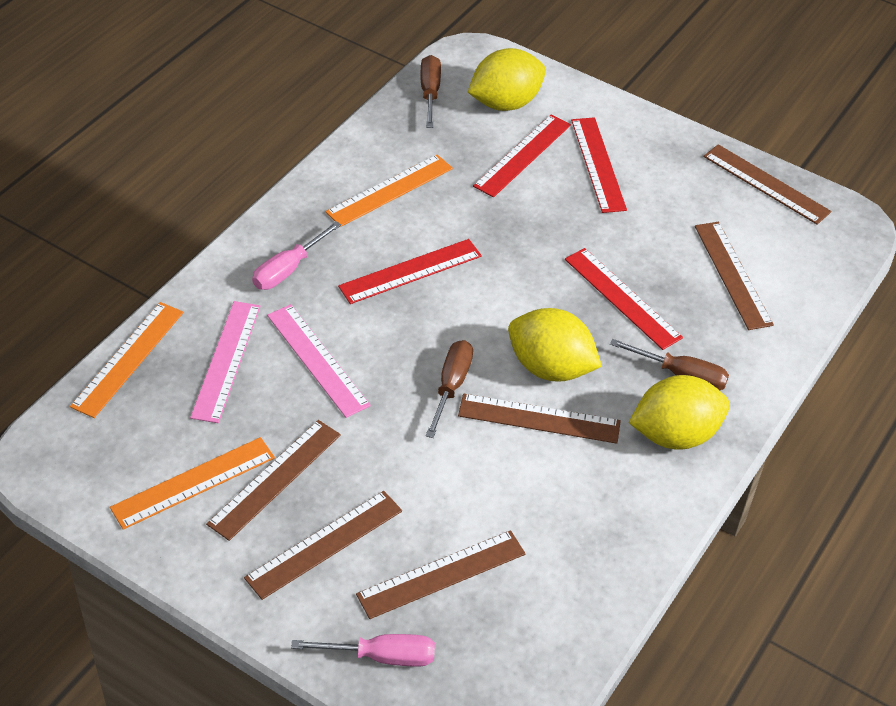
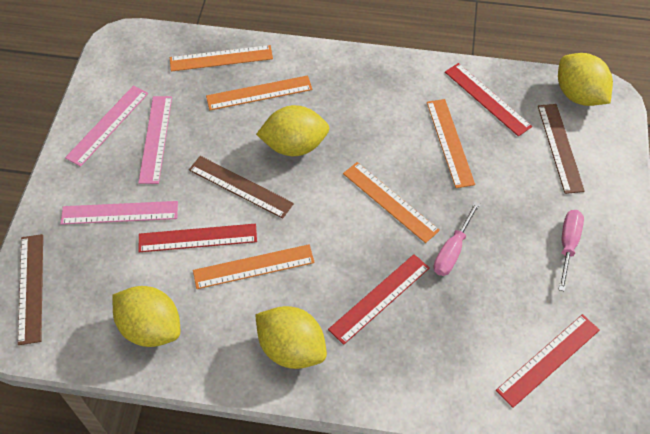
brown ruler: [206,420,341,541] [244,491,402,600] [356,530,526,619] [458,394,621,444] [695,222,774,330] [703,144,831,225] = 6 -> [18,234,43,345] [189,156,294,219] [538,104,585,194] = 3
brown screwdriver: [420,55,441,128] [426,340,473,438] [610,339,729,390] = 3 -> none = 0
orange ruler: [70,302,183,418] [110,437,275,530] [325,155,453,227] = 3 -> [170,45,273,71] [193,244,315,289] [206,75,312,110] [343,162,440,243] [427,99,475,188] = 5
pink ruler: [190,301,260,423] [267,304,371,418] = 2 -> [60,201,178,225] [65,85,148,167] [138,96,172,184] = 3
yellow lemon: [468,48,546,111] [508,308,602,382] [629,375,730,450] = 3 -> [112,286,180,347] [255,306,327,369] [256,105,329,156] [558,53,613,106] = 4

